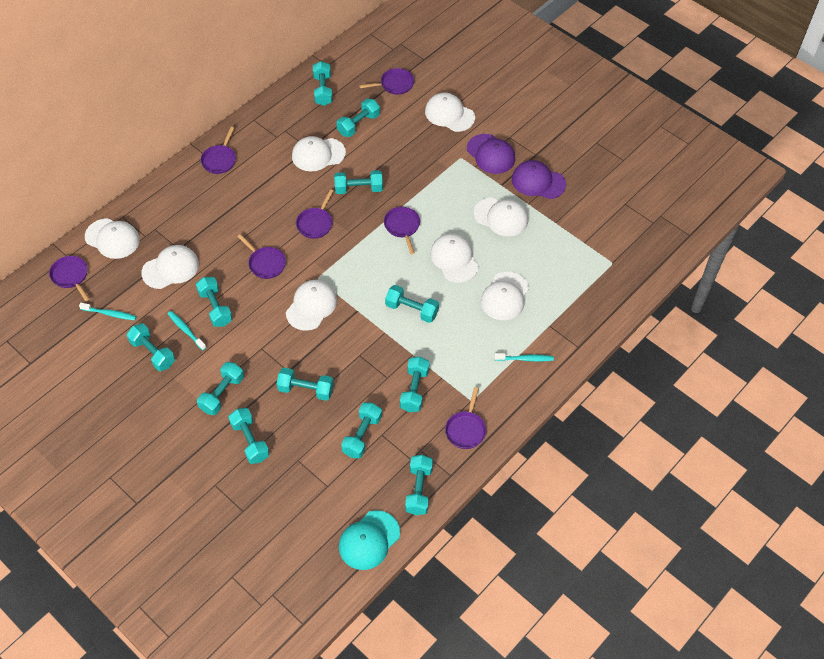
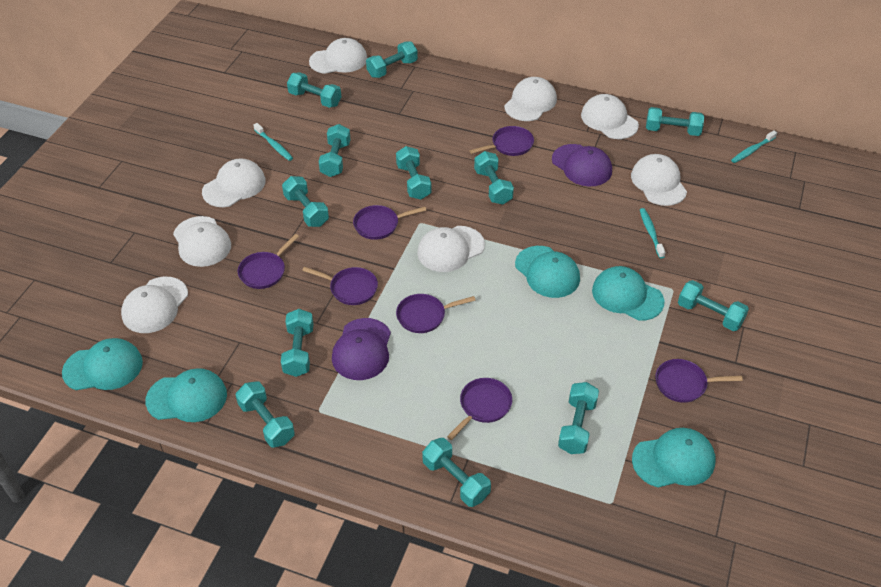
turquoise cap: [339,510,400,570] = 1 -> [62,338,143,390] [145,368,227,422] [515,246,580,298] [592,266,664,321] [632,428,715,487] = 5

